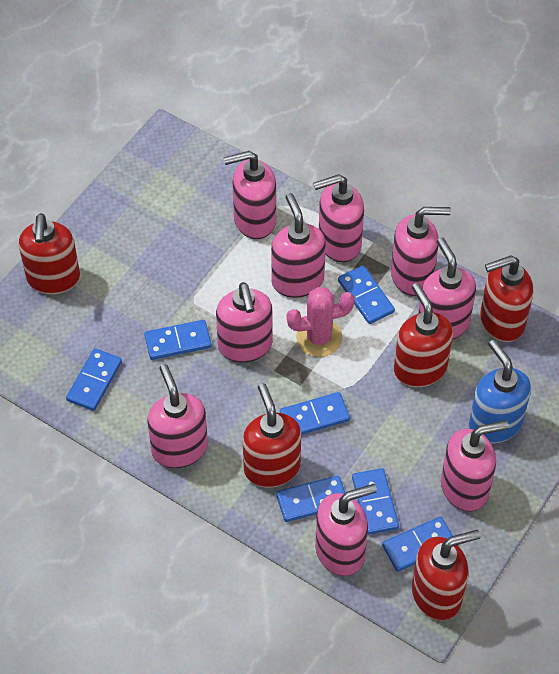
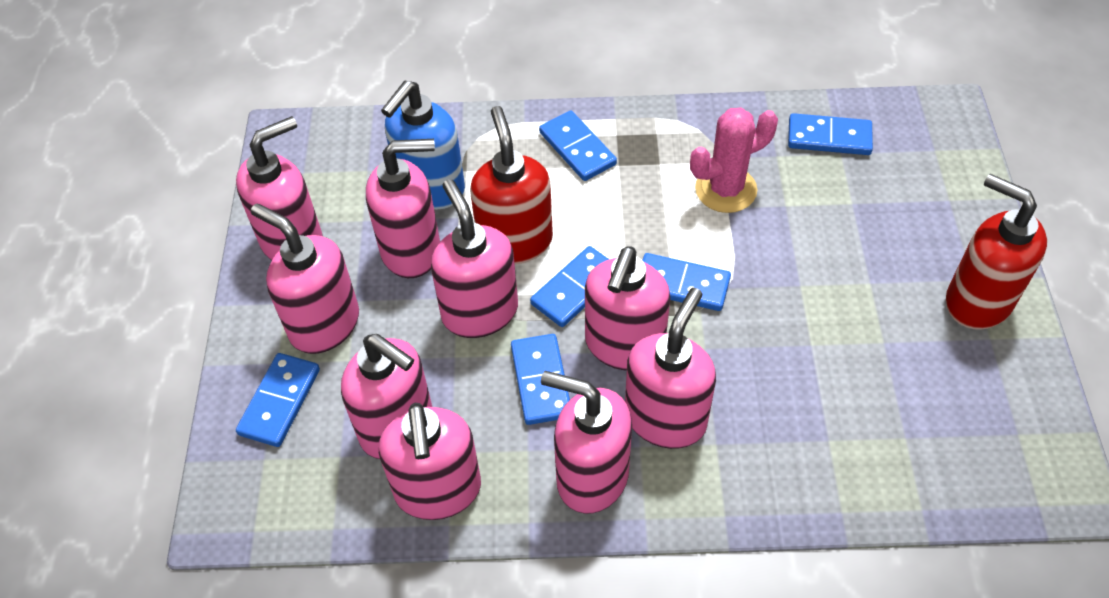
blue domino: [66,348,122,411] [144,320,212,360] [276,475,345,522] [280,392,350,435] [338,265,395,324] [352,468,399,535] [382,516,453,572] = 7 -> [236,353,320,447] [511,334,570,425] [530,246,609,327] [539,110,617,181] [642,253,731,311] [788,113,873,155] = 6
red soap dispenser: [19,213,80,294] [243,383,301,488] [394,283,453,387] [412,530,480,620] [480,255,533,342] = 5 -> [470,106,553,265] [946,174,1047,330] = 2

